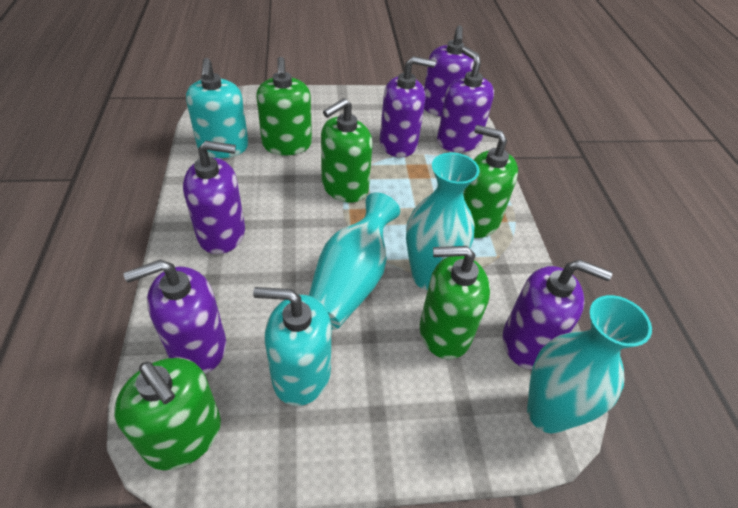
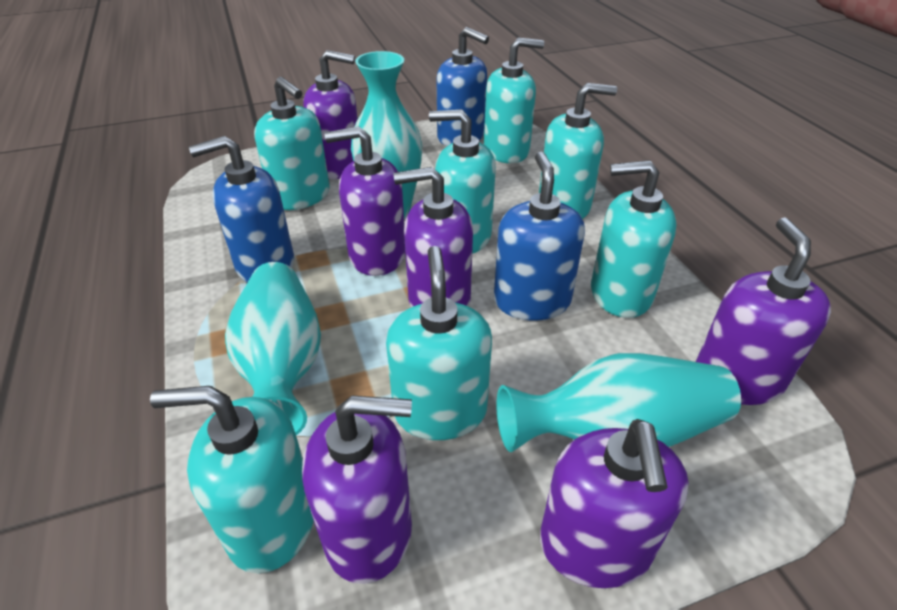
blue soap dispenser: none = 0 -> [189,136,294,283] [436,27,489,146] [494,152,585,321] = 3
green soap dispenser: [114,358,221,470] [256,57,312,155] [321,98,373,202] [420,246,490,359] [463,125,518,238] = 5 -> none = 0
turquoise soap dispenser: [186,58,249,158] [253,287,331,406] = 2 -> [150,386,314,573] [254,77,330,210] [386,246,492,440] [429,109,496,254] [484,38,544,163] [539,83,617,219] [591,160,677,318] = 7

